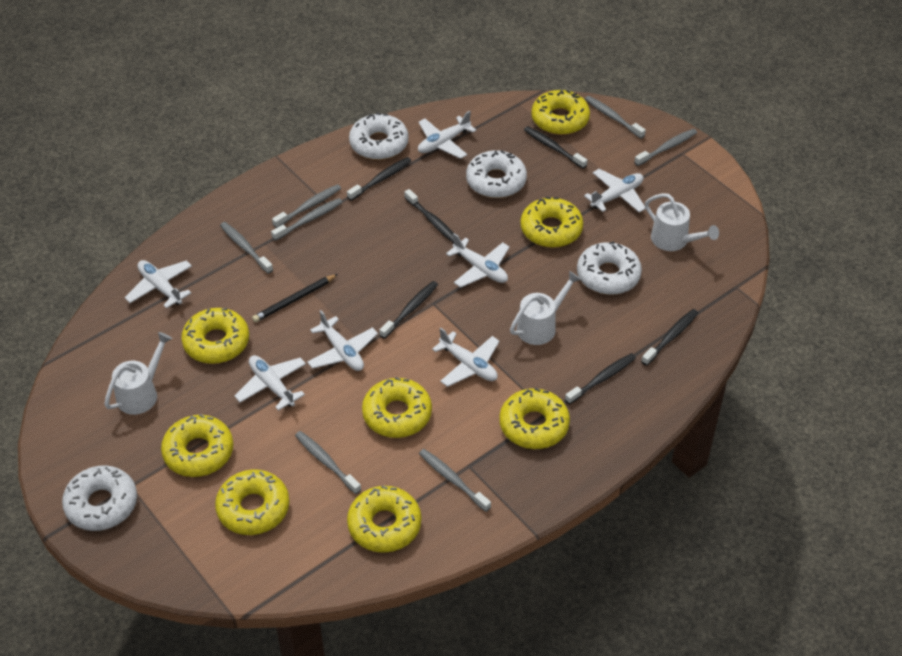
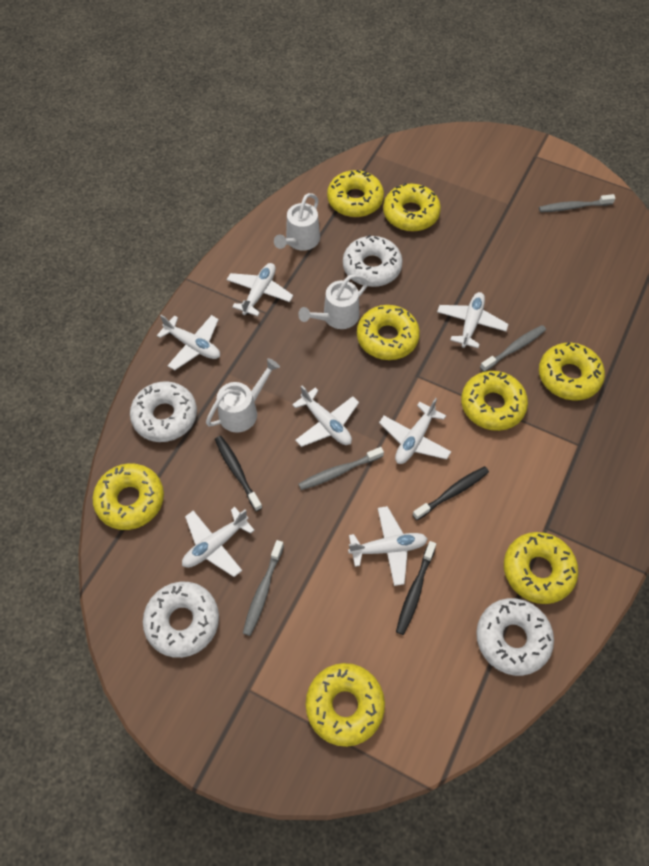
black pencil: [252,274,338,322] = 1 -> none = 0
black toothbrush: [347,157,411,201] [379,281,438,339] [404,189,454,243] [524,126,587,169] [565,353,636,404] [641,309,698,366] = 6 -> [215,436,263,511] [396,541,436,635] [412,466,489,520] = 3
grey toothbrush: [220,222,273,274] [271,198,343,241] [272,184,341,228] [295,431,361,494] [419,449,491,512] [585,96,646,139] [634,129,697,166] = 7 -> [243,540,284,636] [299,447,384,490] [480,325,546,372] [539,194,616,212] = 4

